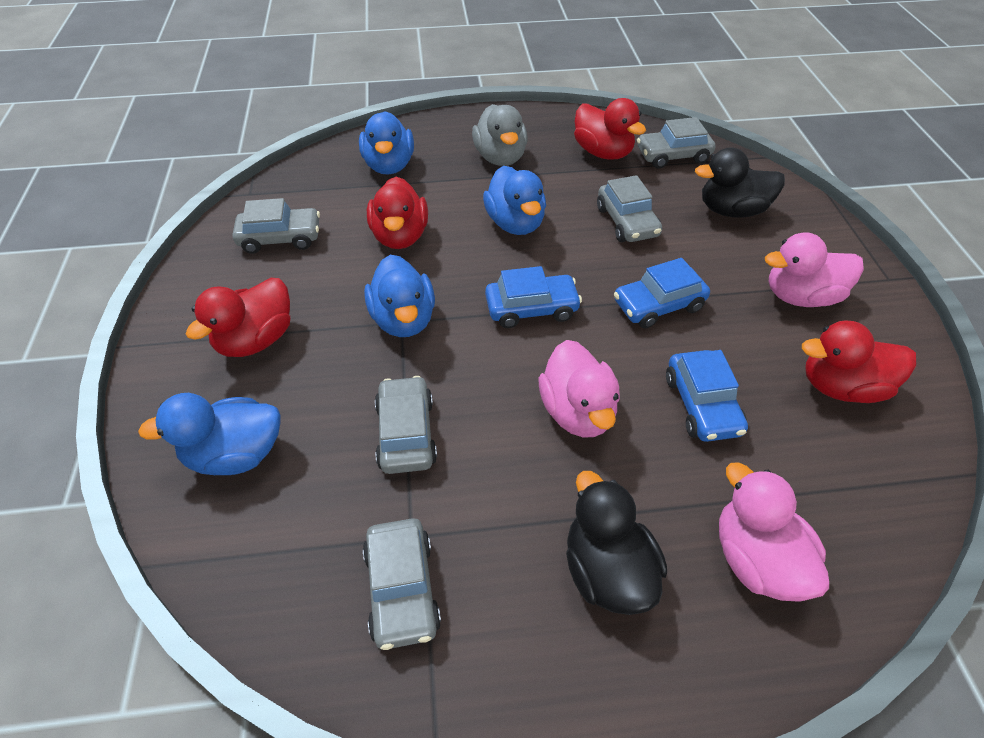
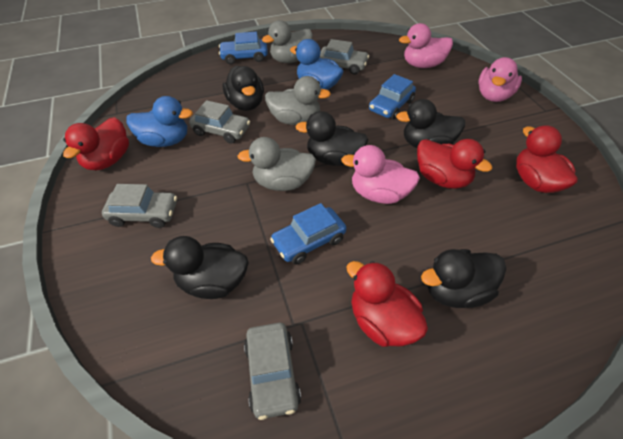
black duck: [566,471,667,615] [695,147,785,218] = 2 -> [151,236,249,299] [223,66,264,111] [295,111,368,166] [396,99,465,148] [421,249,506,308] = 5
blue duck: [138,393,281,475] [359,111,414,174] [364,255,435,337] [483,166,546,235] = 4 -> [126,96,193,147] [290,39,344,90] = 2
grey car: [233,198,320,254] [363,518,441,650] [375,376,437,474] [597,175,662,242] [637,117,715,169] = 5 -> [102,184,177,228] [189,100,250,144] [244,323,301,420] [320,39,369,75] = 4
grey duck: [472,104,528,166] = 1 -> [237,137,316,191] [262,20,313,63] [265,76,331,125] = 3

